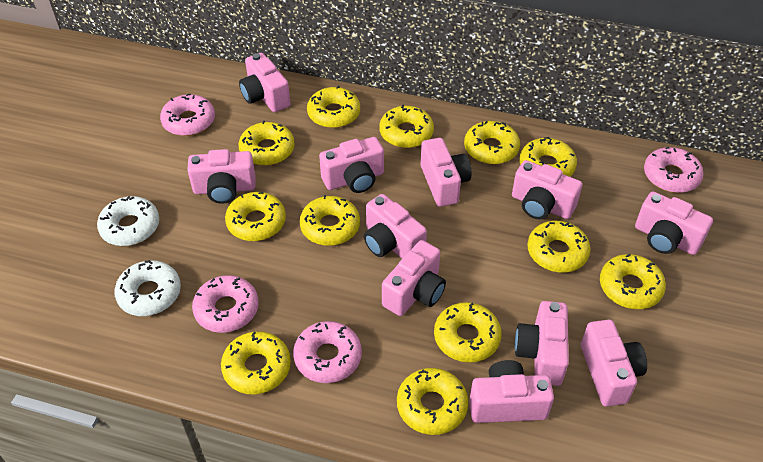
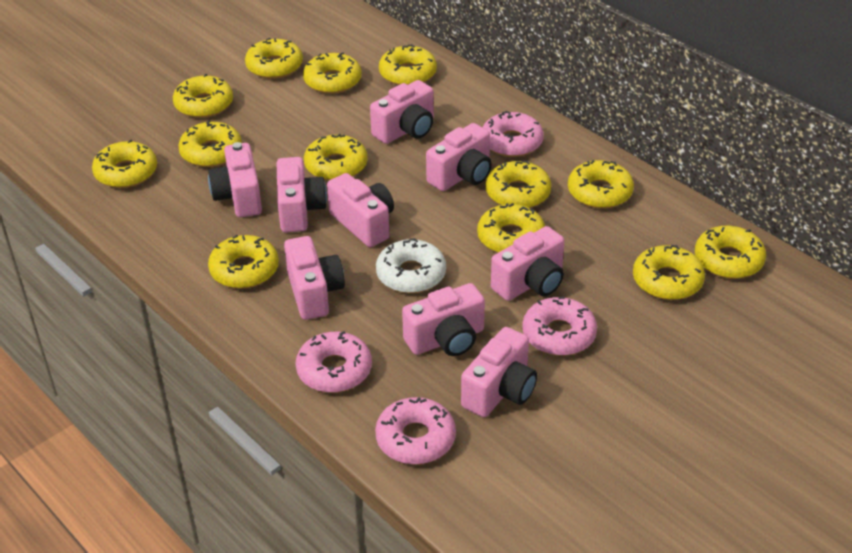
pink camera: [187,149,255,204] [239,53,290,112] [319,137,384,193] [364,194,427,259] [382,240,446,316] [420,138,472,207] [469,360,554,423] [512,160,582,219] [514,301,569,386] [581,320,647,407] [635,192,713,255] = 11 -> [208,142,262,217] [277,157,327,233] [284,236,345,320] [327,173,394,247] [370,80,434,144] [402,283,485,356] [426,123,492,191] [461,327,537,417] [491,226,565,301] = 9
white donut: [97,196,159,246] [115,260,181,316] = 2 -> [376,238,446,293] = 1
yellow donut: [221,331,291,395] [225,192,286,241] [238,121,295,166] [300,195,360,246] [307,86,360,128] [379,105,434,148] [397,368,468,435] [434,302,502,363] [464,121,520,164] [520,137,577,177] [527,221,591,273] [600,254,666,309] = 12 -> [92,139,157,188] [173,74,233,118] [178,120,242,167] [208,235,279,289] [245,38,303,79] [303,53,362,94] [304,134,367,181] [379,44,437,85] [477,203,545,253] [486,160,551,208] [568,160,634,209] [633,245,705,300] [695,225,766,279] = 13

